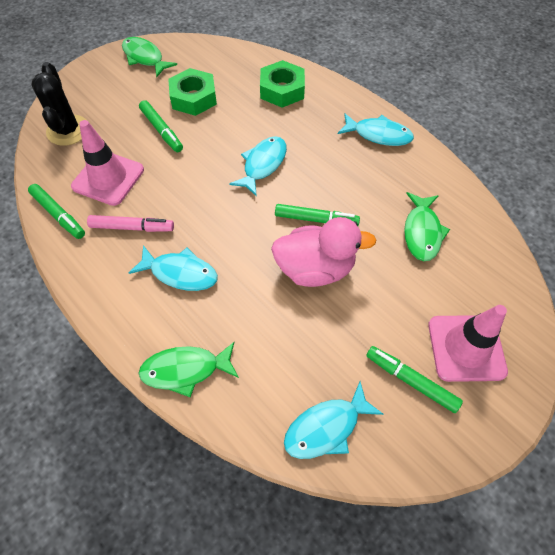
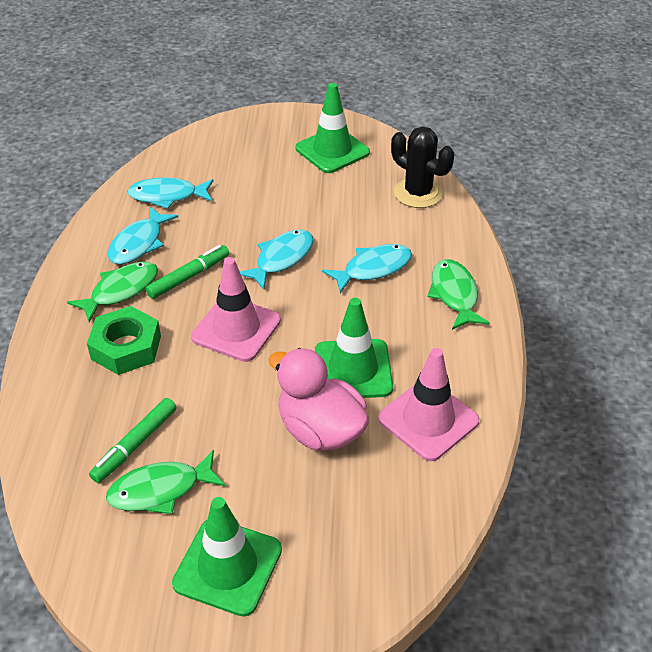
green marker: [28,184,85,239] [139,100,183,152] [275,204,360,226] [366,346,463,413] = 4 -> [89,398,176,483] [146,245,229,299] = 2
green nut: [168,68,217,116] [260,60,305,108] = 2 -> [87,306,161,375] = 1
green traffic cone: none = 0 -> [172,497,282,617] [295,83,370,173] [315,298,393,398] = 3
pink marker: [87,215,174,232] = 1 -> none = 0

